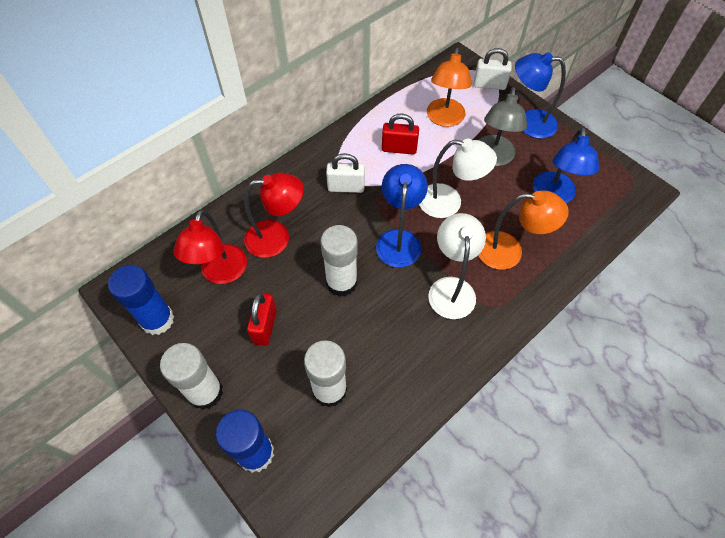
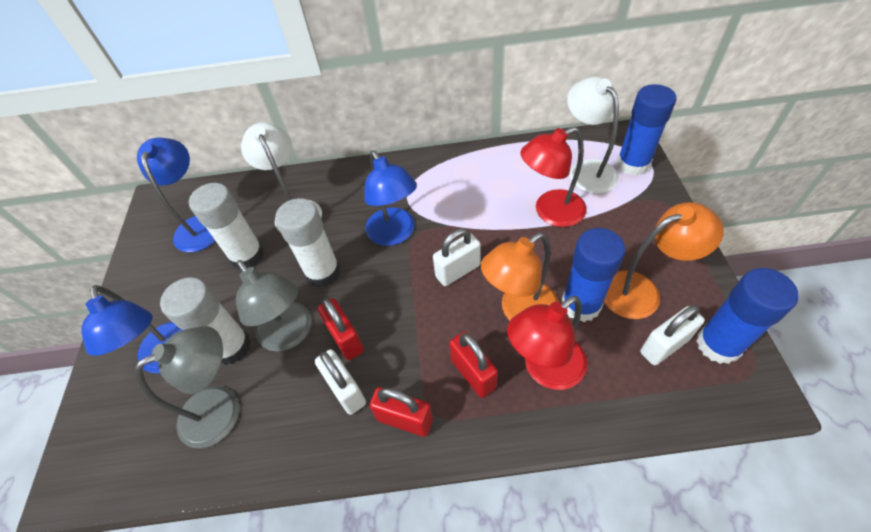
blue glue stick: [108,265,174,335] [216,410,274,473] = 2 -> [562,228,626,322] [617,84,676,176] [696,268,798,364] = 3
grey lamp: [479,87,527,166] = 1 -> [135,326,239,448] [236,260,312,351] = 2
red padlock: [247,293,277,346] [382,113,419,155] = 2 -> [317,298,364,360] [369,387,433,437] [449,332,498,398] = 3
white padlock: [326,153,365,193] [474,48,512,90] = 2 -> [315,349,366,415] [433,229,481,286] [640,305,705,365] = 3

